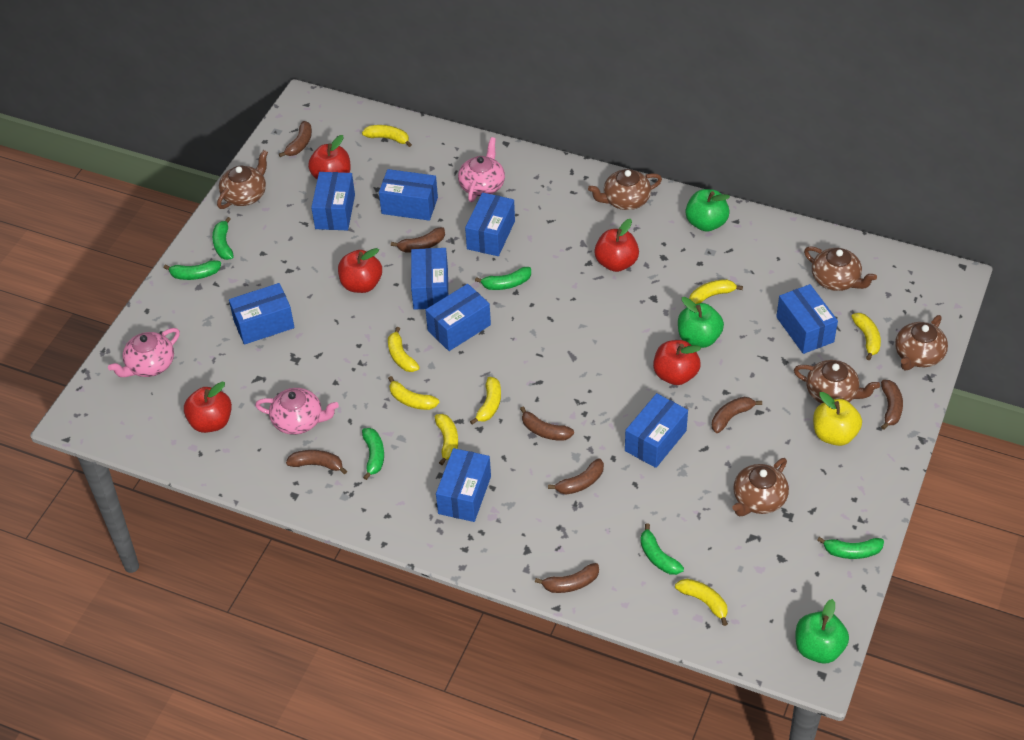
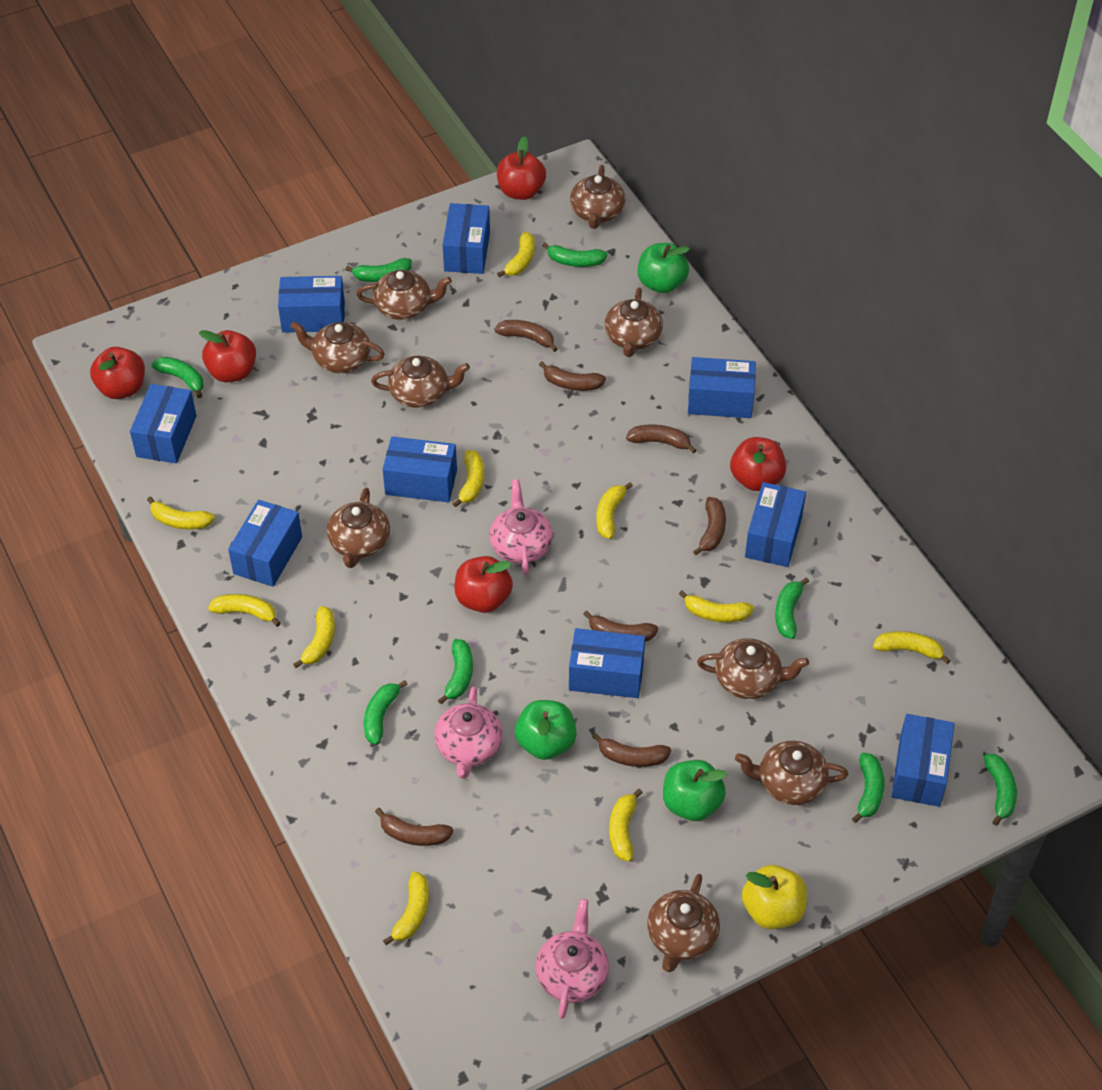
brown banana: [279,121,312,157] [286,450,347,474] [391,227,445,253] [520,407,574,441] [535,563,599,593] [548,458,604,495] [712,397,762,433] [881,380,903,430] = 8 -> [375,808,454,846] [494,320,558,352] [539,361,606,391] [583,610,658,642] [593,733,671,767] [626,425,696,454] [693,497,726,555] = 7
brown teapot: [217,150,268,209] [588,169,662,210] [732,458,789,516] [794,360,880,404] [804,246,877,291] [895,315,948,371] = 6 -> [290,321,385,373] [327,488,390,568] [357,270,452,320] [371,356,470,408] [570,165,625,229] [605,287,663,357] [647,874,720,972] [697,638,809,699] [735,741,848,805] = 9
green banana: [164,260,221,280] [212,217,234,260] [362,428,384,480] [475,267,531,290] [640,523,684,575] [817,537,884,559] = 6 -> [151,357,204,398] [345,258,412,282] [364,680,408,745] [438,639,473,704] [542,243,608,267] [775,577,809,639] [852,752,885,823] [984,754,1017,826] = 8
yellow banana: [362,125,412,147] [388,327,420,372] [388,376,439,410] [435,414,458,465] [470,377,501,425] [675,579,728,626] [689,279,743,304] [851,313,881,360] = 8 -> [147,497,215,530] [208,594,281,627] [293,606,335,668] [383,872,429,945] [453,450,484,507] [497,232,535,277] [596,482,633,539] [609,789,643,861] [679,591,754,622] [873,631,951,664] = 10

